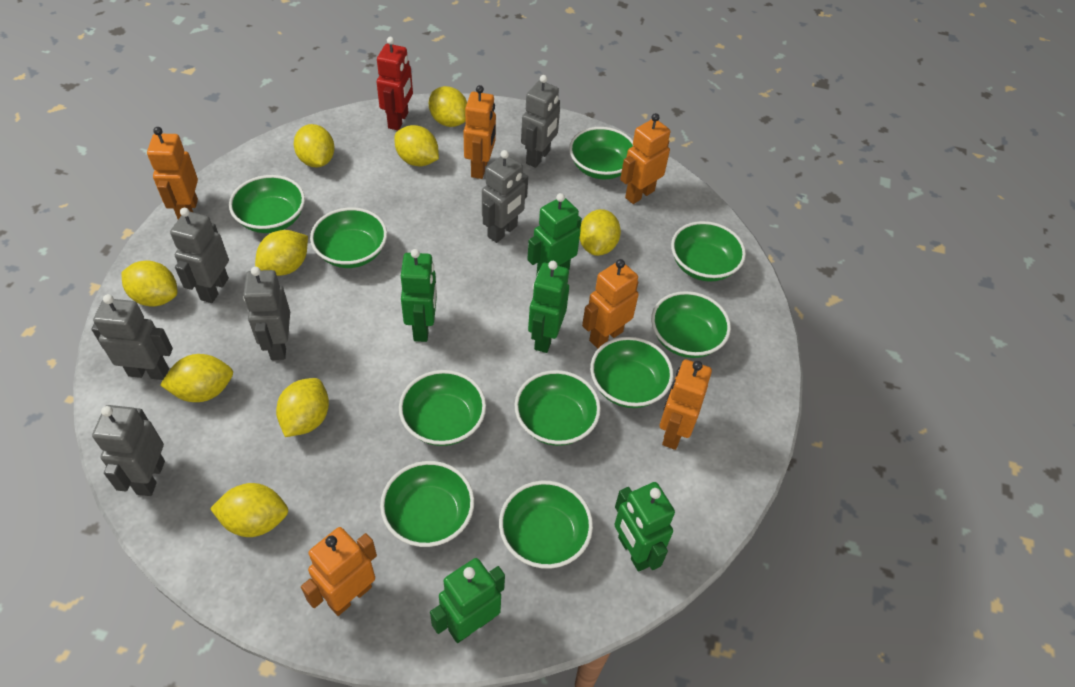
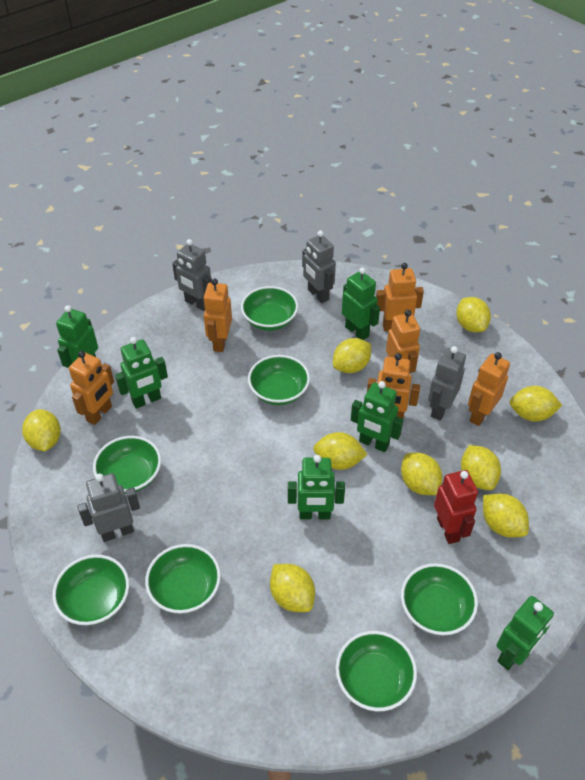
green bowl: [229,175,305,233] [310,207,387,268] [380,461,474,547] [399,370,486,446] [499,481,593,569] [515,370,601,446] [569,127,633,179] [590,337,673,408] [651,291,731,358] [671,221,746,282] = 10 -> [52,555,129,625] [93,436,161,494] [145,544,221,614] [241,286,298,331] [248,355,310,405] [336,631,417,712] [401,563,478,635] = 7
green robot: [401,249,437,342] [430,558,505,643] [527,193,582,276] [528,261,569,353] [614,482,675,572] = 5 -> [56,305,98,368] [115,337,168,408] [288,455,345,519] [342,268,380,340] [351,381,403,452] [497,596,554,670] = 6
grey robot: [91,294,173,380] [92,405,165,496] [170,208,229,303] [243,267,290,360] [482,150,528,243] [521,75,560,168] = 6 -> [77,473,140,542] [172,239,212,311] [302,231,336,303] [428,346,466,420] = 4

